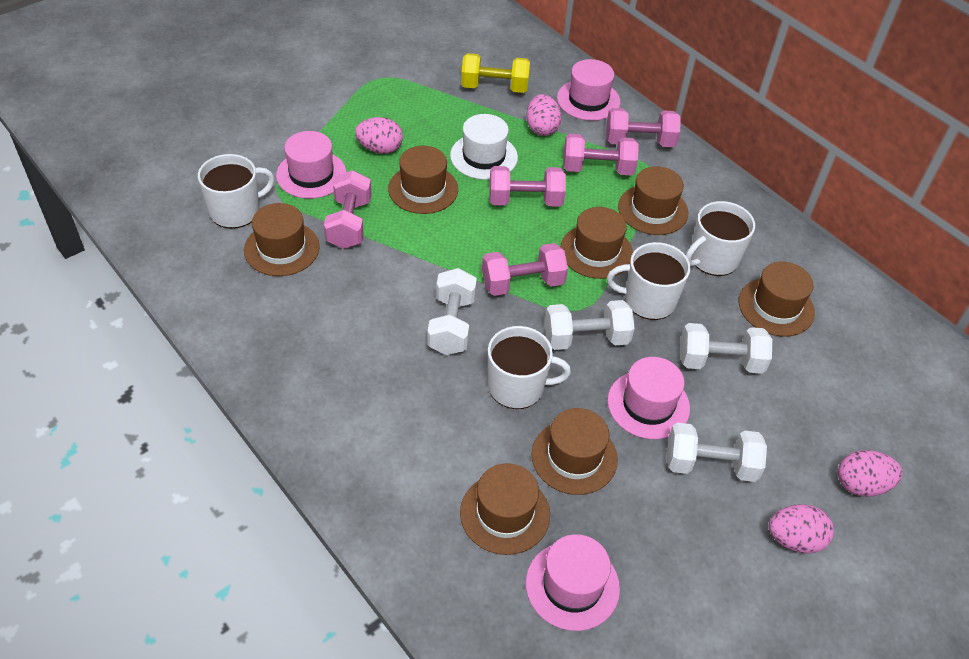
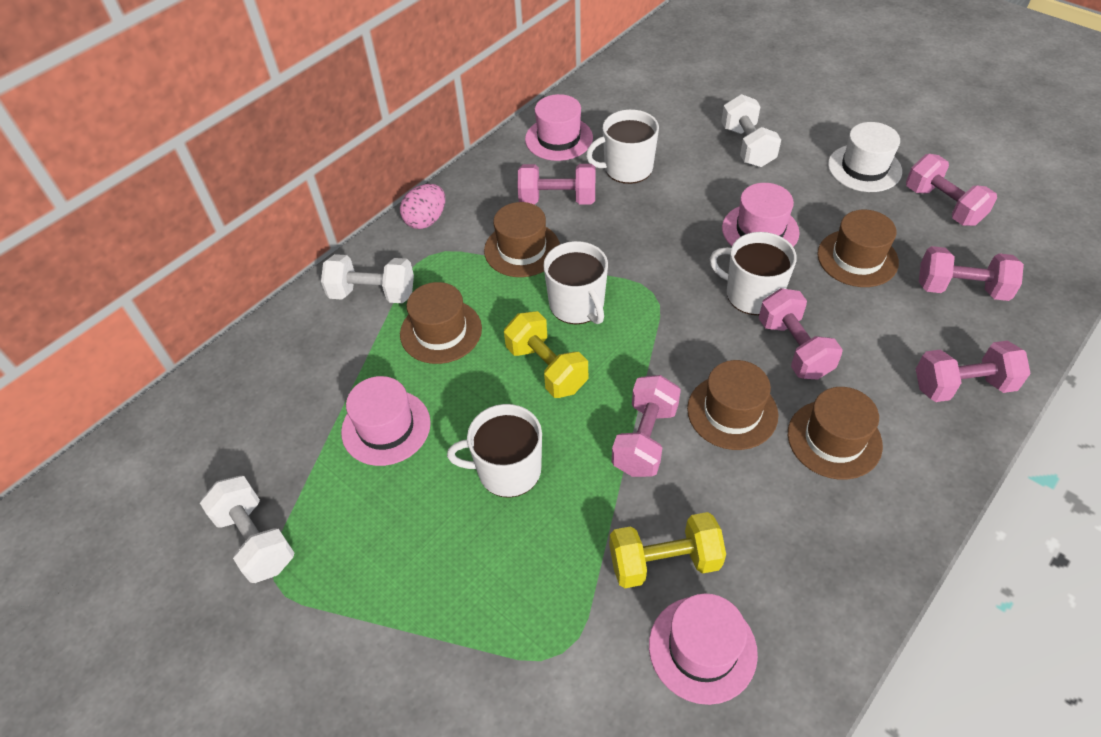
brown hat: [244,203,320,276] [388,146,458,214] [460,463,550,555] [532,408,618,495] [560,207,633,279] [618,166,688,235] [739,262,815,337] = 7 -> [400,282,482,364] [484,202,560,277] [687,360,778,450] [788,387,883,480] [817,210,899,287] = 5
pink dumbbell: [324,170,371,249] [482,243,568,296] [489,166,566,207] [563,134,639,176] [606,108,680,147] = 5 -> [518,164,595,205] [612,375,681,477] [759,288,843,380] [906,154,997,226] [916,340,1031,402] [919,246,1024,301] = 6
pink egg: [355,117,403,154] [526,94,562,136] [769,504,834,554] [838,450,903,497] = 4 -> [400,184,445,229] = 1
white dumbbell: [427,268,477,355] [545,300,635,350] [667,423,767,482] [680,323,772,374] = 4 -> [200,476,294,583] [321,254,414,303] [721,94,781,167] = 3
yellow dumbbell: [461,53,530,93] = 1 -> [504,311,588,398] [609,512,726,588] = 2

